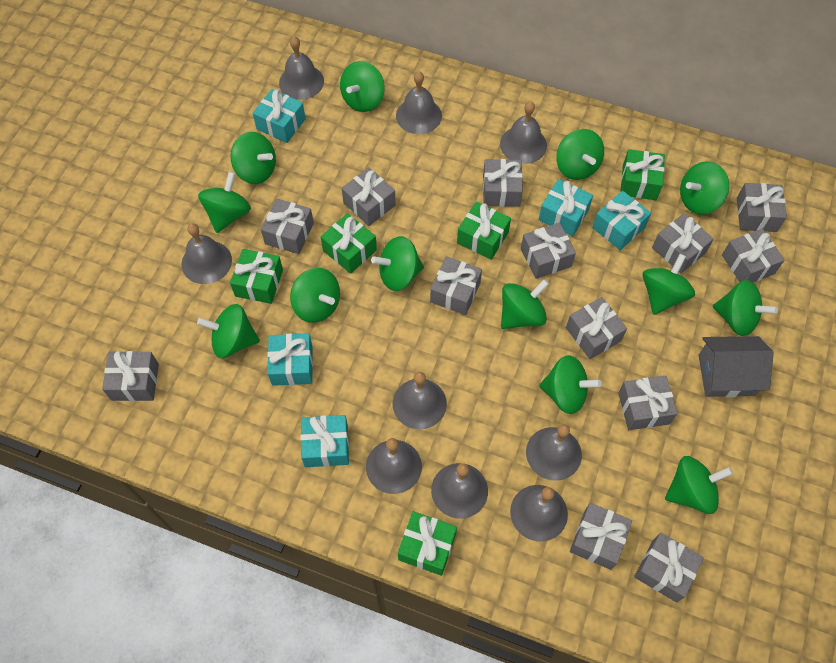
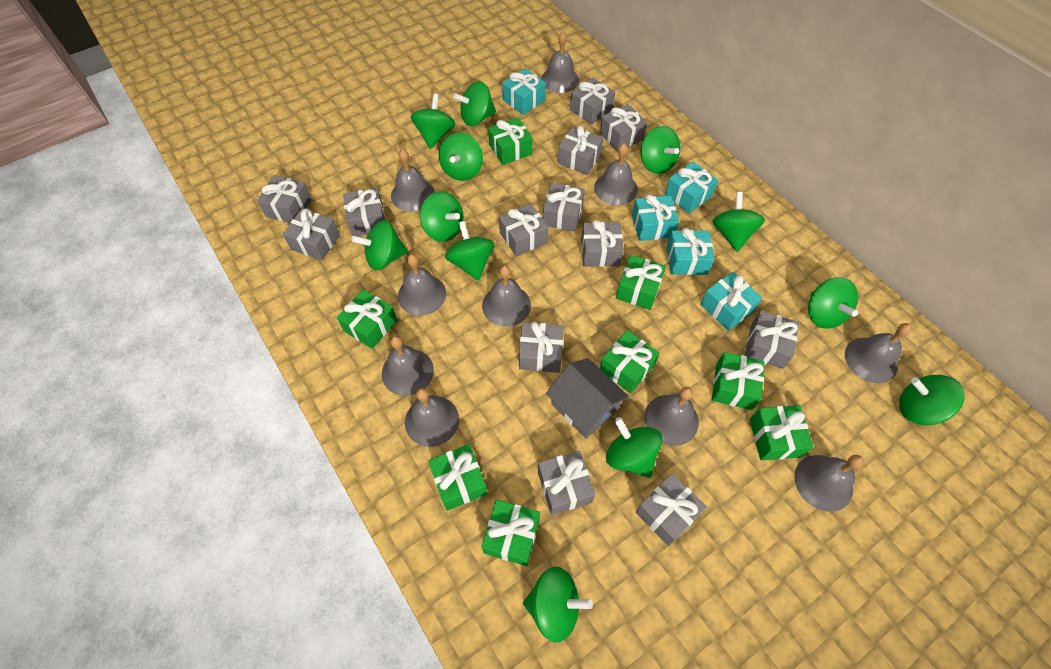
green gift: [230,249,283,304] [321,213,377,274] [398,511,457,576] [457,201,511,260] [620,149,665,200] = 5 -> [337,289,397,349] [428,444,487,511] [482,500,540,566] [488,118,532,165] [600,330,659,393] [616,255,666,310] [712,352,765,410] [750,405,814,460] = 8
green spinning top: [197,304,260,358] [198,172,251,233] [231,132,276,184] [290,268,340,323] [340,61,385,112] [371,236,424,291] [501,279,549,329] [539,355,602,414] [556,129,604,180] [643,254,695,315] [665,456,733,514] [680,161,729,215] [713,280,778,336] = 13 -> [351,220,408,270] [411,94,455,149] [420,191,464,242] [439,132,483,181] [445,221,494,281] [453,81,496,126] [523,567,593,642] [606,417,662,478] [641,126,680,174] [712,192,765,252] [808,277,858,329] [899,375,964,425] = 12
grey bell: [181,223,232,284] [279,36,324,100] [366,438,422,494] [393,372,447,429] [396,71,442,134] [431,463,488,519] [500,101,547,164] [510,485,568,541] [526,424,582,481] = 9 -> [382,336,434,396] [391,149,435,211] [398,254,446,316] [405,388,459,447] [482,265,531,327] [541,32,579,93] [594,143,638,205] [644,387,699,446] [794,455,864,512] [845,323,912,383] = 10

